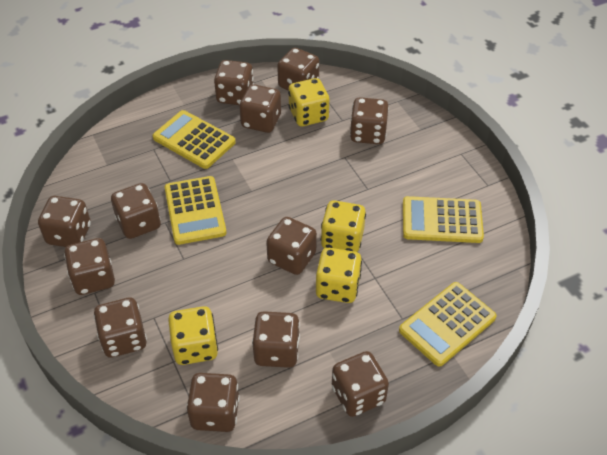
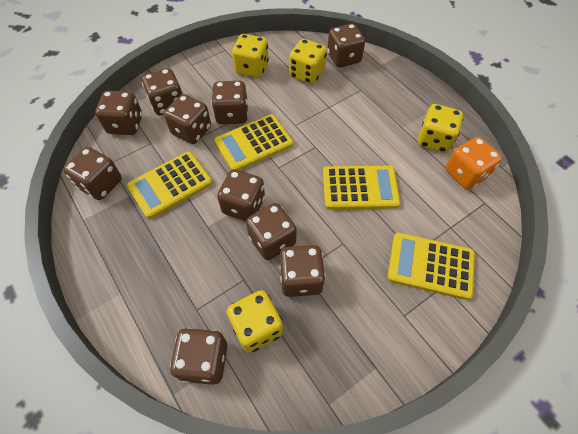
brown dice: [38,196,91,247] [64,238,115,295] [94,298,147,357] [111,183,161,239] [186,373,240,432] [214,60,254,105] [239,84,281,133] [252,311,300,368] [266,217,317,275] [277,48,319,91] [332,351,389,417] [350,97,389,144] = 12 -> [63,147,122,200] [95,91,142,135] [142,68,182,115] [164,94,211,144] [170,328,227,385] [211,81,248,124] [217,170,265,221] [246,203,297,260] [279,245,326,297] [327,24,365,67] = 10
orange dice: none = 0 -> [445,137,502,190] = 1

